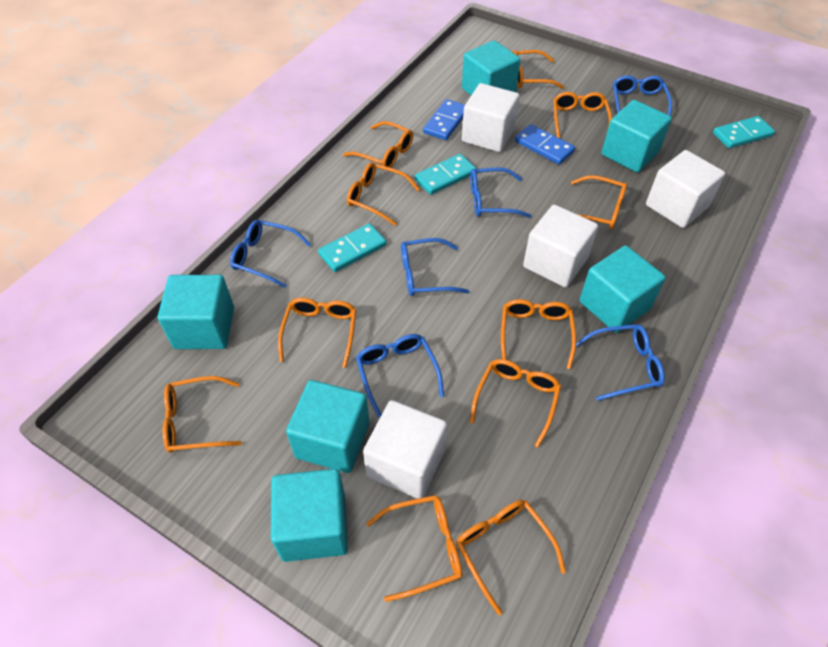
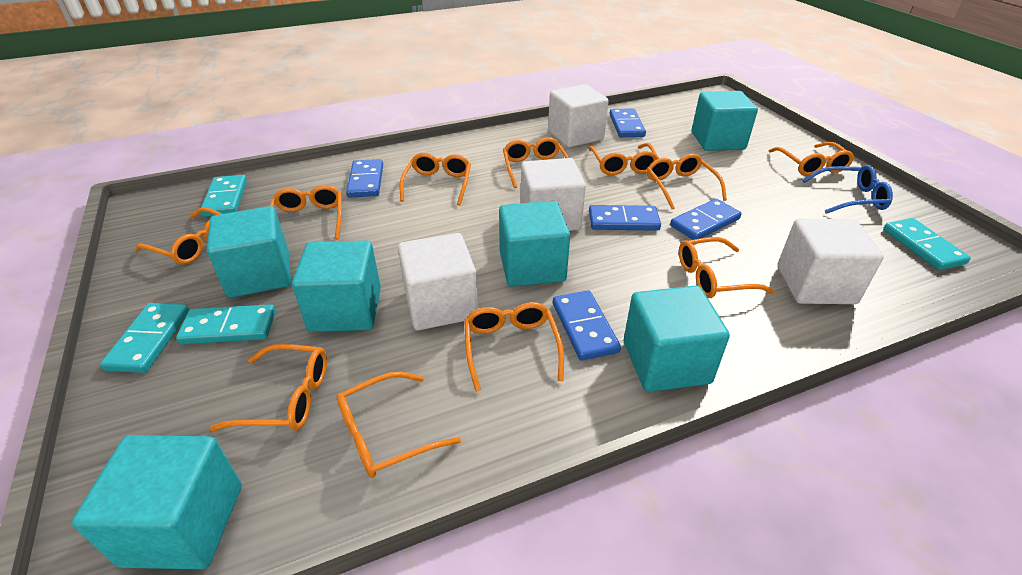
blue domino: [423,99,465,140] [515,124,575,165] = 2 -> [346,159,383,198] [553,291,621,361] [589,205,661,231] [610,108,646,137] [670,199,741,240] = 5
blue glasses: [230,220,311,288] [356,334,444,418] [401,238,469,296] [470,167,531,218] [576,324,665,401] [613,75,672,116] = 6 -> [802,165,893,214] = 1
turquoise domino: [318,223,387,272] [415,154,476,195] [713,116,775,148] = 3 -> [100,303,189,373] [176,304,276,344] [200,175,247,217] [883,218,971,270] = 4

